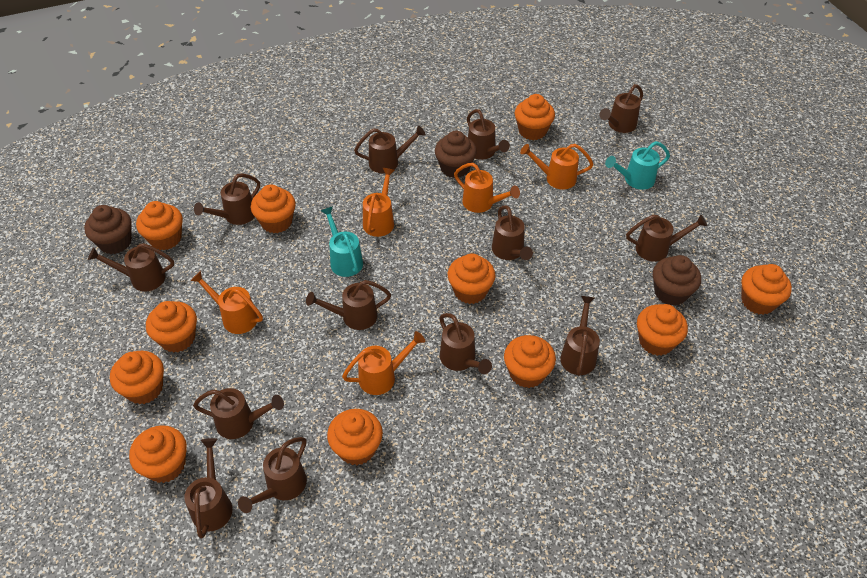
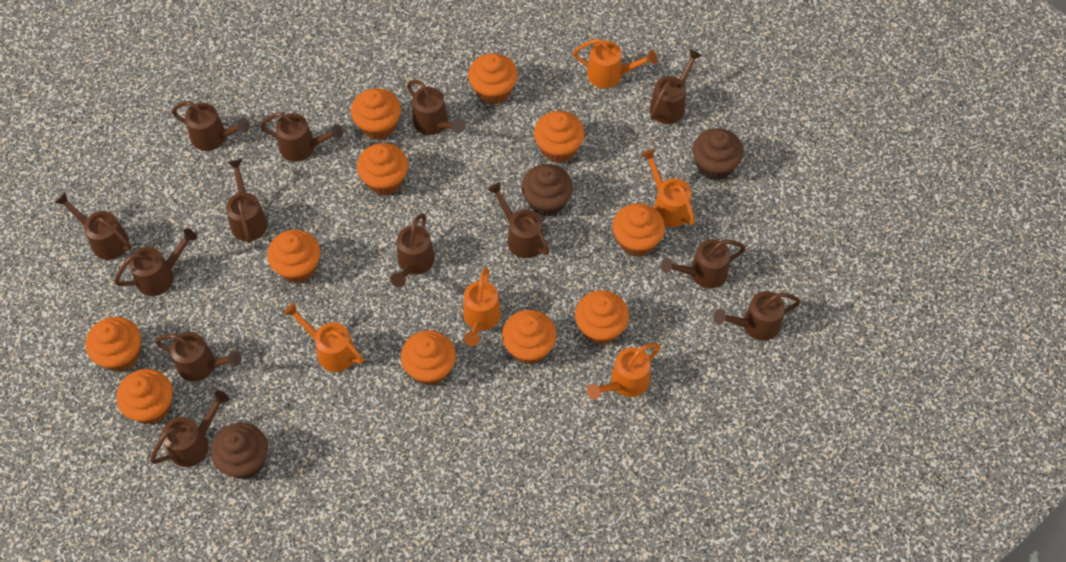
turquoise watering can: [321,206,363,277] [605,141,670,190] = 2 -> none = 0

